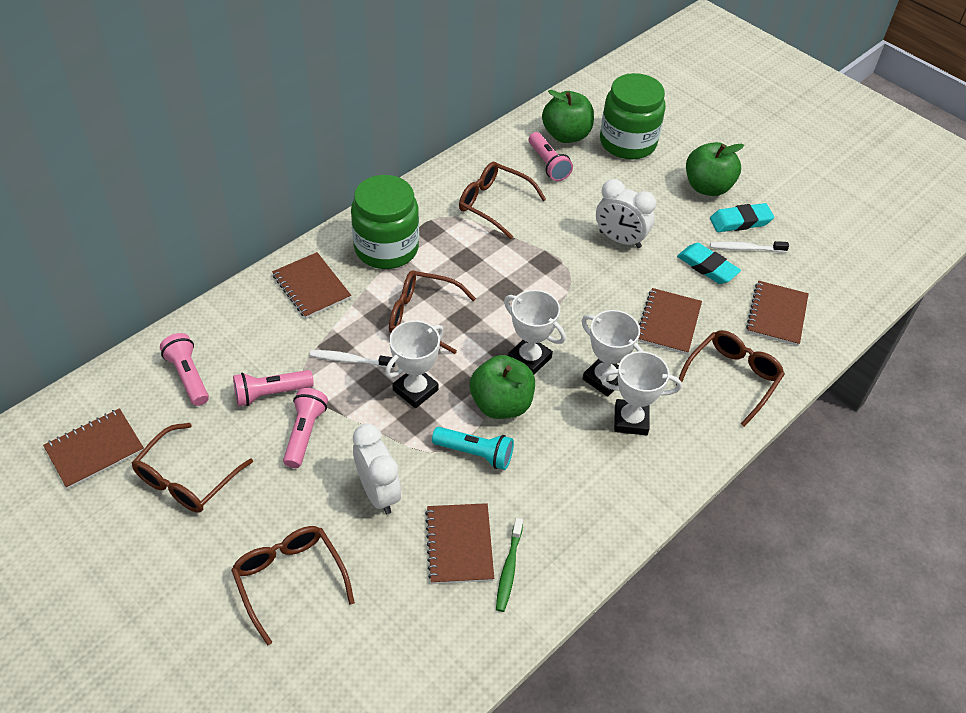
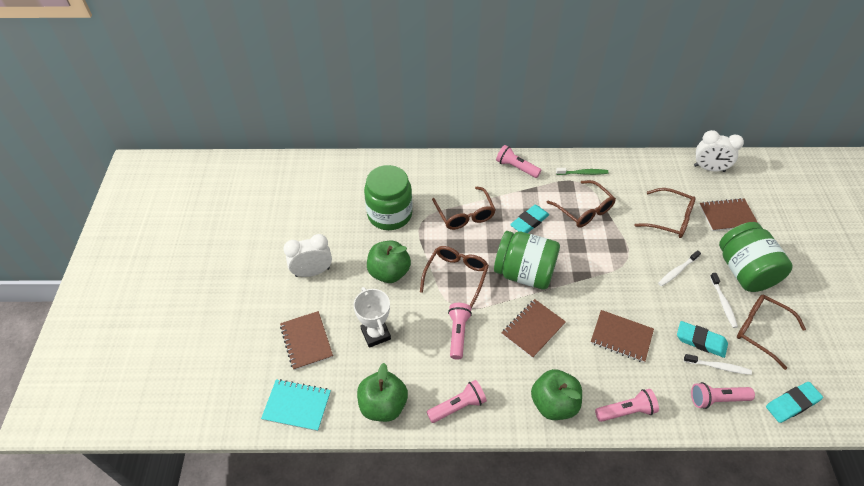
brown notebook: [43,408,144,489] [272,252,351,319] [425,503,494,584] [638,288,702,355] [746,281,809,346] = 5 -> [280,311,333,370] [502,299,566,358] [591,310,654,363] [699,198,758,231] = 4
green jar: [351,175,419,269] [600,73,666,160] = 2 -> [364,165,413,230] [494,231,560,290] [719,222,793,292] = 3
pink flashlight: [160,333,209,406] [233,370,314,406] [283,388,328,468] [529,132,573,181] = 4 -> [427,380,487,423] [448,303,472,360] [496,145,541,178] [595,389,659,422] [691,382,755,409] = 5
turquoise eraser: [677,243,741,284] [710,203,774,232] = 2 -> [510,205,549,233] [677,321,728,358] [766,382,823,423] = 3
turquoise flashlight: [432,427,514,470] = 1 -> none = 0
turquoise notebook: none = 0 -> [261,379,331,431] = 1
white toothbrush: [310,350,395,368] [710,241,789,252] = 2 -> [658,250,701,286] [684,354,752,375] [710,273,738,328] = 3
white trophy: [385,320,444,408] [504,290,566,375] [582,310,643,397] [600,351,682,436] = 4 -> [353,287,391,348] = 1

